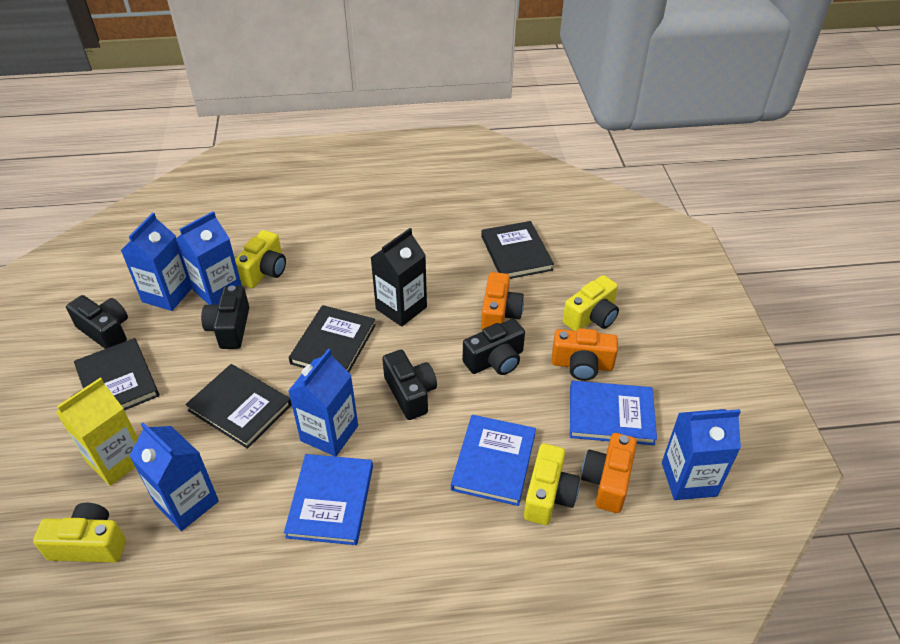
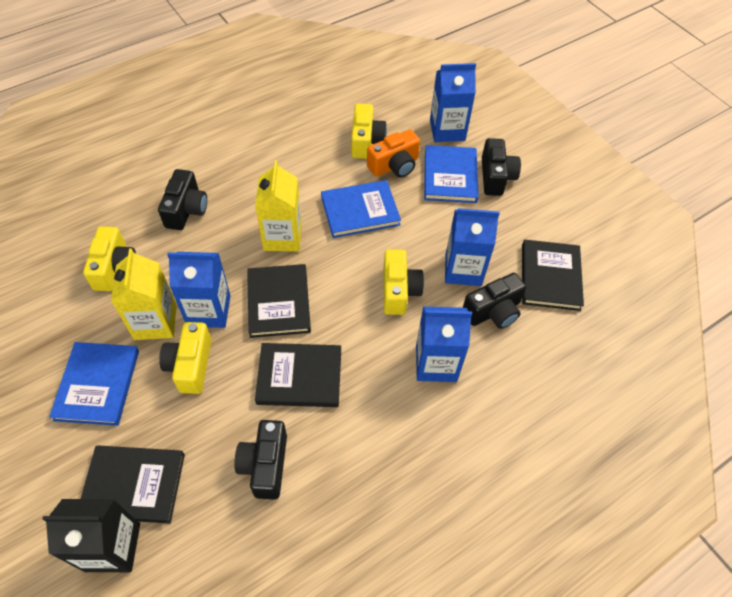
blue carton: [121,213,192,311] [129,422,219,531] [176,211,242,305] [288,349,358,457] [662,409,741,500] = 5 -> [167,252,231,328] [416,307,472,382] [430,63,476,142] [445,208,500,286] = 4
orange camera: [481,272,524,330] [552,328,618,381] [581,433,637,513] = 3 -> [367,129,420,178] = 1
yellow carton: [56,377,138,486] = 1 -> [111,248,176,340] [255,161,302,252] = 2

